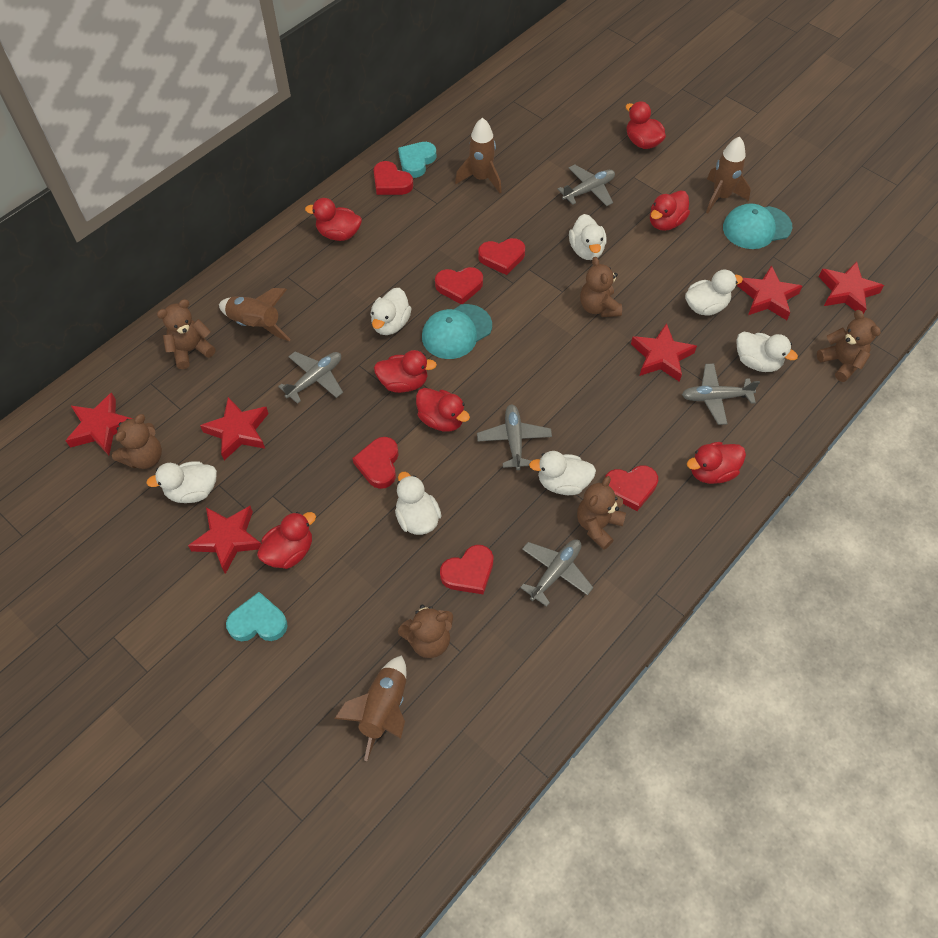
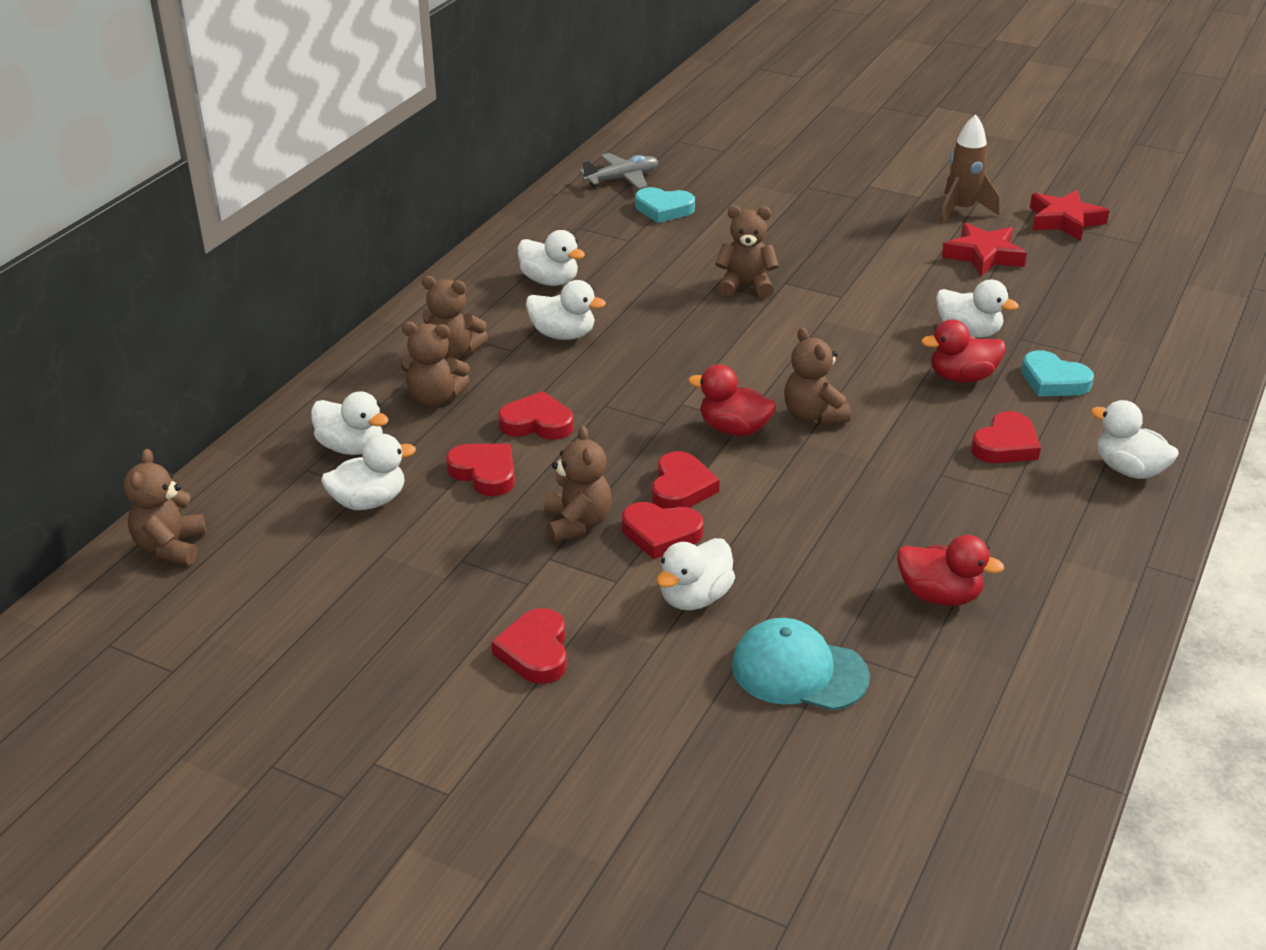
brown rocket: [219,288,291,341] [334,655,406,761] [455,118,502,193] [706,137,751,214] = 4 -> [939,114,1000,224] = 1
grey plane: [278,352,343,404] [477,404,552,470] [520,539,593,607] [558,165,615,206] [682,364,760,425] = 5 -> [579,153,658,189] = 1
red duck: [257,512,316,569] [305,198,362,241] [374,350,437,393] [416,388,470,432] [626,101,666,149] [650,190,690,231] [687,442,746,484] = 7 -> [688,364,776,436] [897,535,1004,606] [921,319,1006,383] = 3
red star: [66,392,133,455] [188,506,261,574] [200,397,269,460] [631,323,697,382] [737,265,802,320] [819,261,884,314] = 6 -> [942,222,1027,276] [1030,190,1110,241] = 2
turquoise cap: [422,304,492,359] [723,203,792,249] = 2 -> [732,618,870,710] = 1

